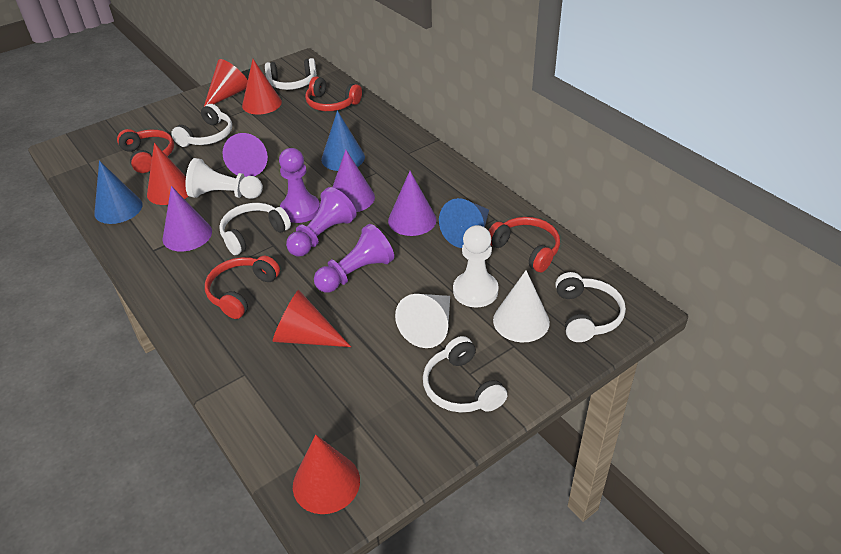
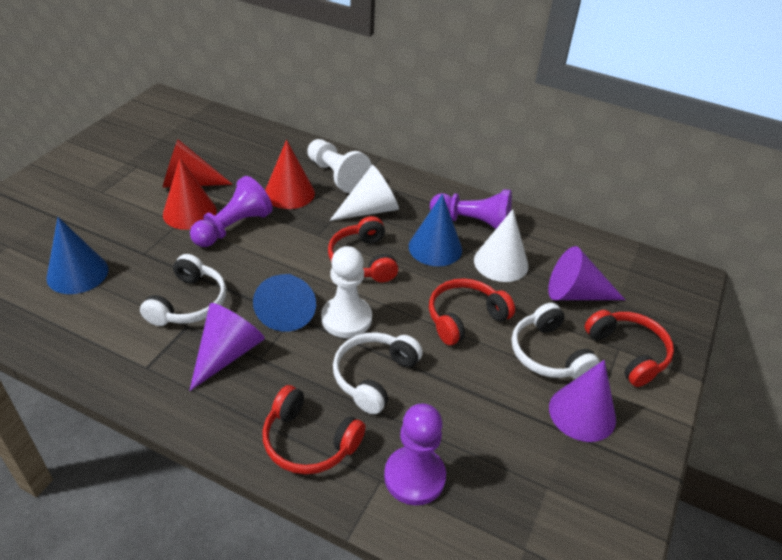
purple cone: [162,186,212,251] [222,133,268,177] [333,150,375,212] [388,171,437,236] = 4 -> [189,303,265,391] [548,246,625,300] [549,360,616,442] = 3
red cone: [147,143,188,205] [204,59,248,107] [242,59,282,114] [273,290,351,347] [293,435,360,514] = 5 -> [162,139,233,188] [163,158,217,230] [265,140,315,209] = 3
white headphones: [171,104,232,147] [219,203,291,255] [265,58,317,90] [423,336,508,413] [555,272,626,342] = 5 -> [140,254,226,326] [333,332,423,414] [512,303,600,379] = 3

